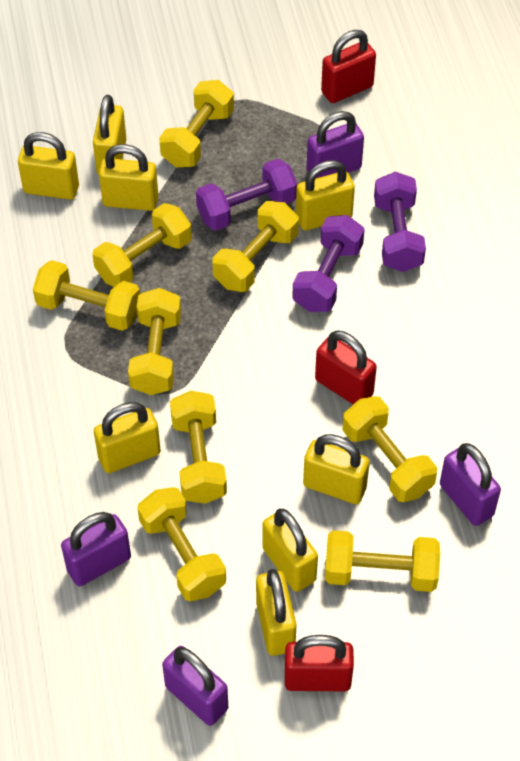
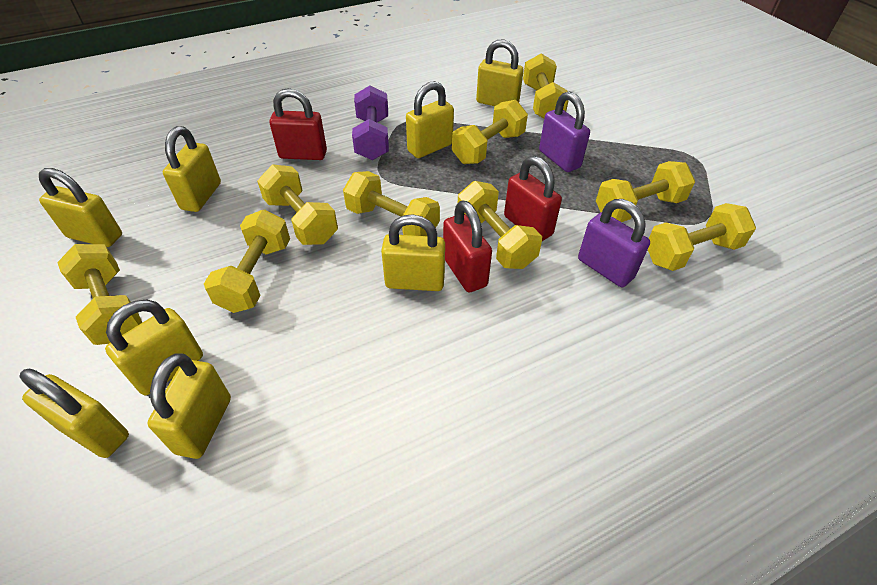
purple dumbbell: [196,159,297,231] [292,215,365,312] [374,171,426,272] = 3 -> [352,85,389,160] = 1
purple padlock: [61,512,131,586] [162,646,228,726] [307,111,364,178] [440,443,501,526] = 4 -> [539,91,590,172] [578,199,650,287] = 2

